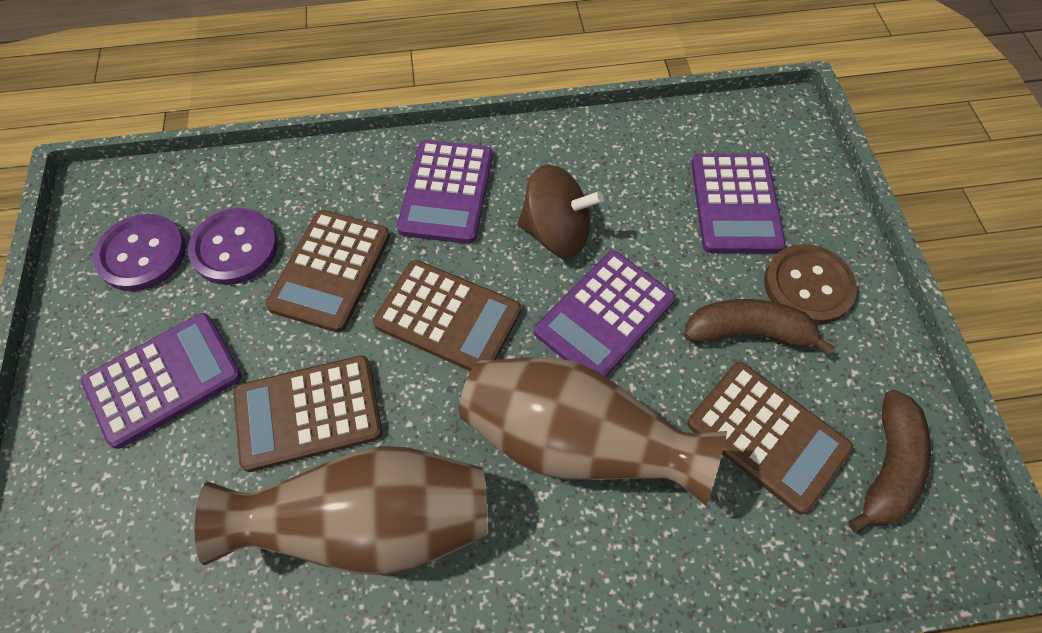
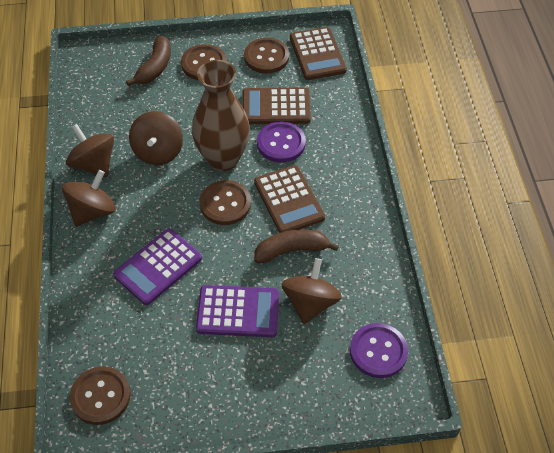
brown button: [764,244,857,325] = 1 -> [69,367,131,425] [181,44,227,80] [200,180,251,225] [244,38,289,74] = 4
brown calculator: [233,355,382,472] [265,210,390,333] [373,260,521,371] [687,362,853,515] = 4 -> [242,87,311,124] [254,165,325,233] [290,27,347,80] = 3
brown spinning top: [518,164,604,257] = 1 -> [62,170,116,227] [66,124,114,177] [129,111,183,165] [281,258,342,324] = 4
brown vase: [195,446,488,576] [459,357,727,506] = 2 -> [192,60,250,171] = 1
purple calculator: [81,313,242,449] [397,140,493,244] [534,251,675,377] [691,153,786,253] = 4 -> [113,229,202,305] [196,285,279,337] = 2

